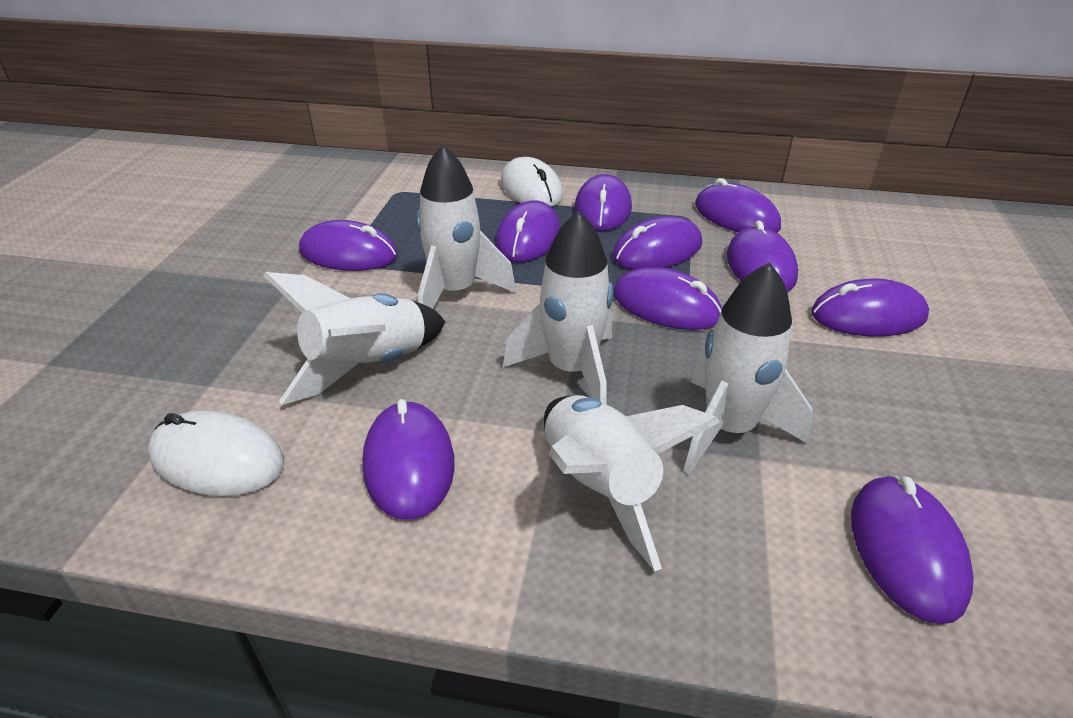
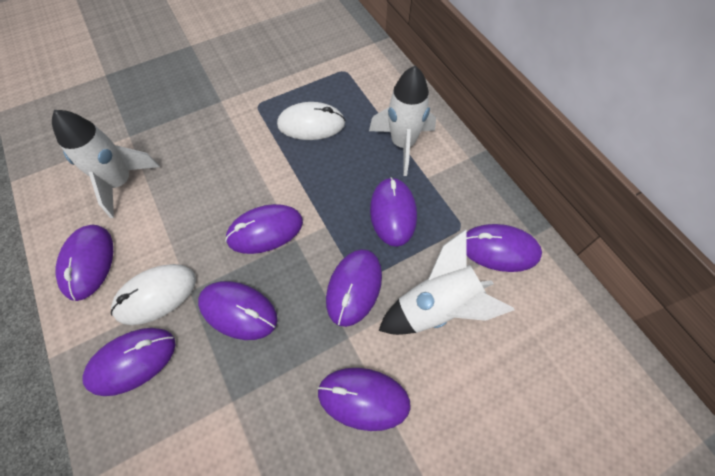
purple mouse: [299,220,398,271] [362,399,455,520] [495,200,560,262] [574,174,632,231] [613,216,702,270] [613,267,722,330] [695,178,781,233] [727,221,798,292] [811,279,929,336] [851,475,974,624] = 10 -> [56,224,113,301] [82,328,175,396] [198,281,277,340] [225,204,303,254] [317,368,411,431] [326,249,382,327] [370,177,417,247] [466,224,542,272] = 8
white rocket: [263,272,445,405] [416,144,516,309] [503,210,613,404] [544,395,720,571] [683,262,813,474] = 5 -> [52,110,160,218] [369,66,436,176] [378,229,514,335] = 3

